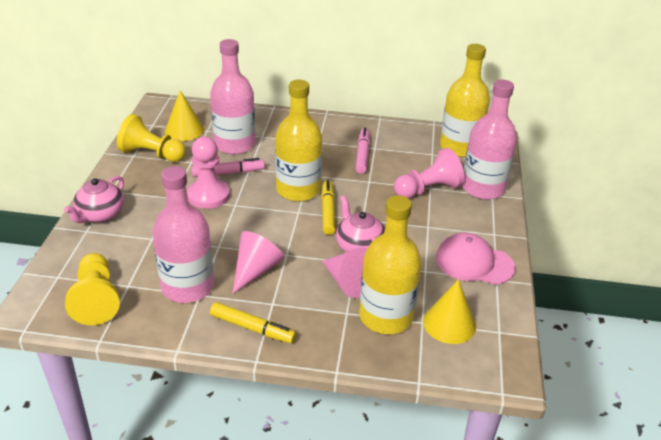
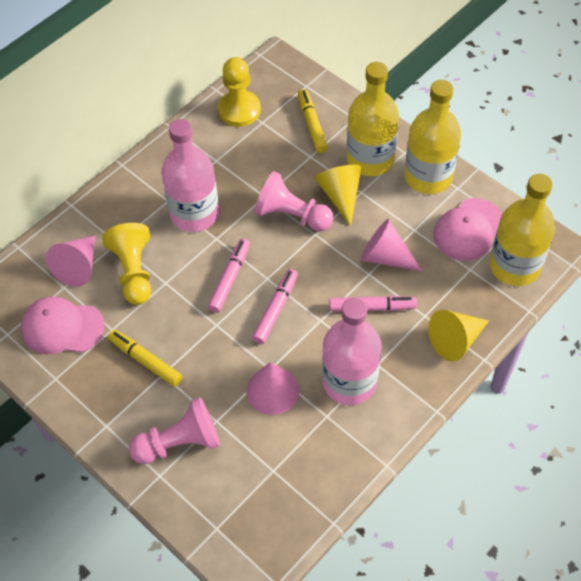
pink bottle: [152,166,214,303] [210,39,256,155] [462,80,517,200] = 3 -> [161,119,219,232] [322,298,382,405] = 2
pink cap: [436,233,515,285] = 1 -> [21,297,105,354] [433,198,503,261] = 2
pink cone: [232,231,284,294] [322,247,367,298] = 2 -> [46,236,96,287] [246,362,299,415] [361,219,422,271] = 3
pink marker: [191,158,265,177] [355,128,370,174] = 2 -> [208,239,250,313] [252,269,298,344] [329,296,417,312] = 3
pink teapot: [64,176,124,223] [336,195,385,252] = 2 -> none = 0

